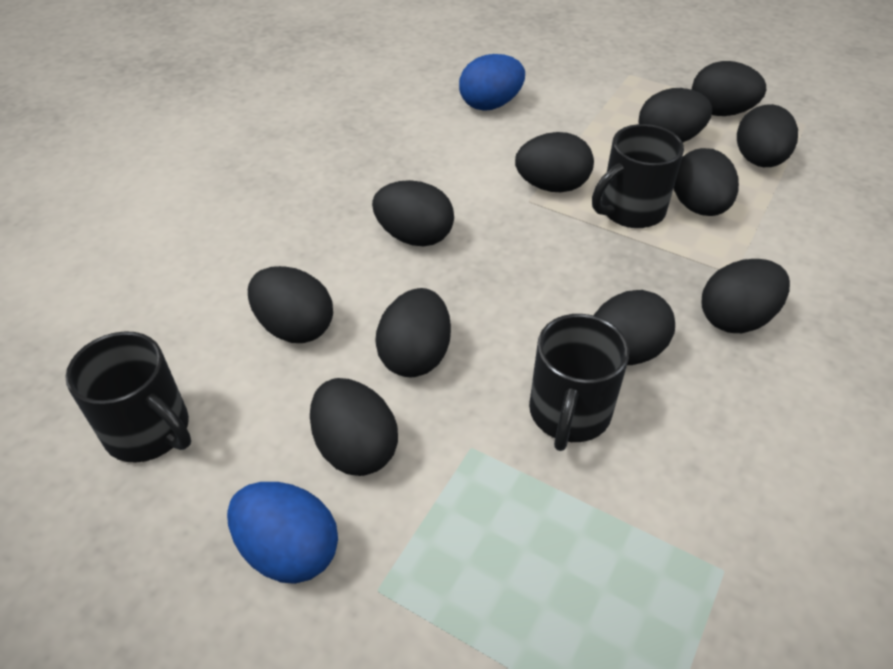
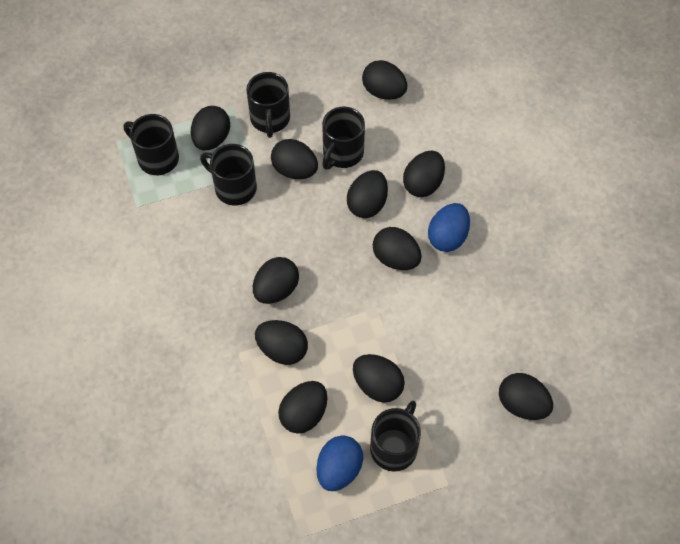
black mug: [65,331,191,463] [529,314,629,451] [592,124,684,228] = 3 -> [124,114,179,175] [200,144,257,206] [246,72,290,138] [322,107,365,170] [370,401,421,472] = 5

